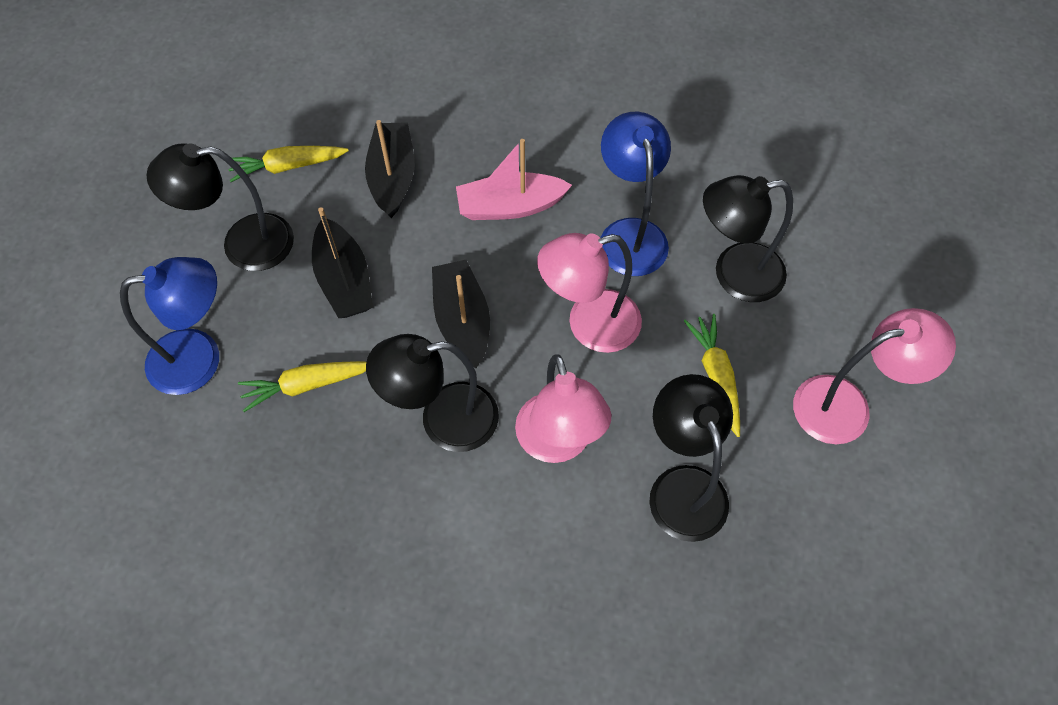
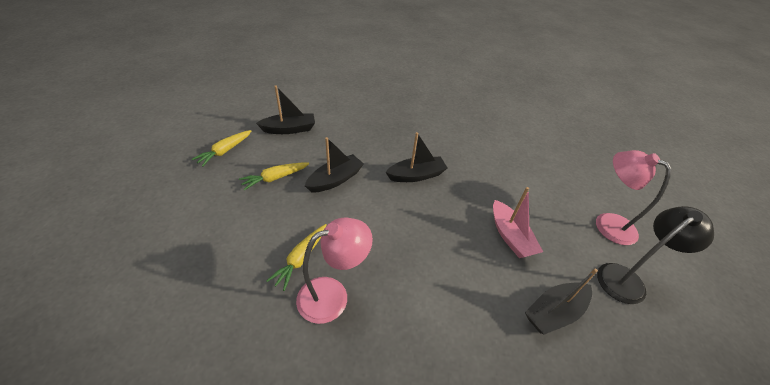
black boat: [312,207,373,318] [365,120,415,218] [432,260,490,368] = 3 -> [256,85,315,134] [305,137,364,192] [386,132,447,182] [525,269,598,335] = 4
black lamp: [146,143,294,271] [366,334,499,452] [649,374,733,542] [703,175,793,302] = 4 -> [597,206,714,304] = 1
blue lamp: [120,257,219,395] [601,112,671,276] = 2 -> none = 0
pink lamp: [515,354,611,463] [537,233,642,353] [793,308,956,444] = 3 -> [296,217,373,324] [596,150,671,245] = 2

